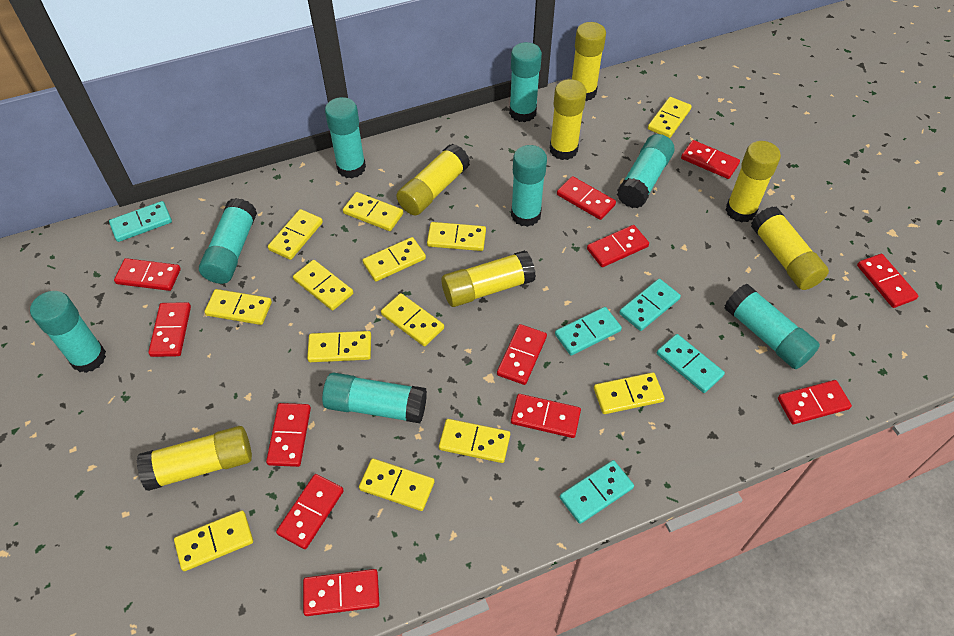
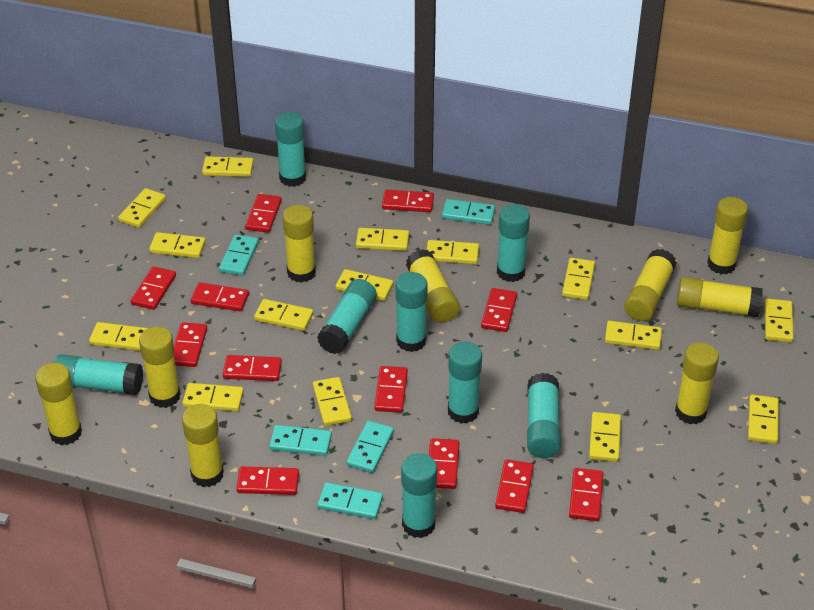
yellow domino: [174,511,253,571] [205,289,272,325] [268,209,323,260] [293,260,353,311] [307,331,371,362] [343,192,403,231] [359,458,435,511] [363,237,426,281] [381,293,444,346] [427,222,486,251] [439,419,510,463] [594,372,665,414] [648,97,692,138] = 13 -> [89,322,148,351] [118,188,166,228] [149,232,206,258] [182,383,244,411] [202,156,254,177] [254,299,313,331] [313,377,352,426] [336,269,393,301] [356,228,409,251] [426,240,479,264] [562,258,595,300] [589,412,621,462] [605,321,662,350] [748,394,779,444] [765,298,794,342] = 15
yellow glue stick: [136,426,252,491] [396,144,470,215] [442,250,536,307] [550,79,587,160] [572,22,606,101] [726,141,781,222] [751,206,829,290] = 7 -> [35,363,82,445] [139,326,181,408] [182,404,224,487] [283,205,316,283] [406,249,460,323] [624,249,677,321] [675,342,719,424] [677,277,763,317] [707,197,748,274] = 9

